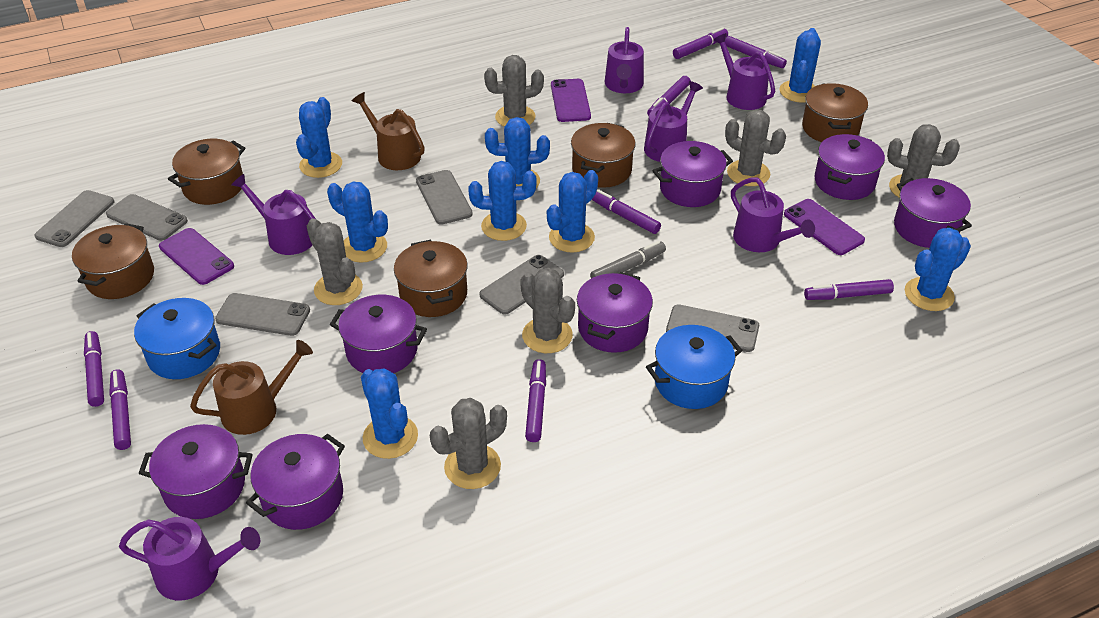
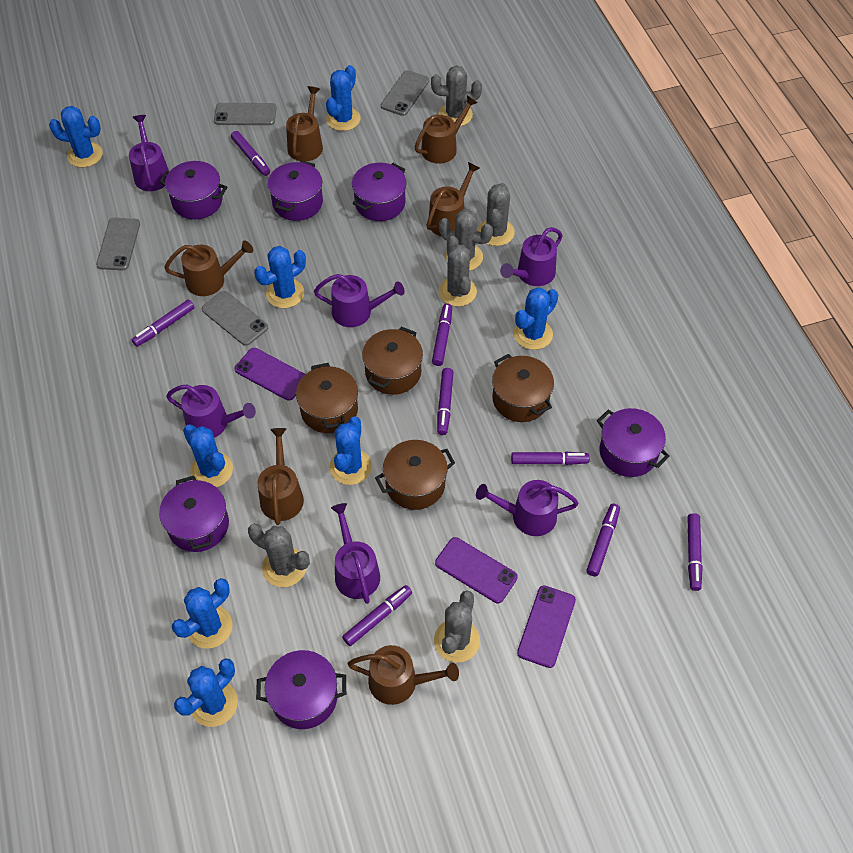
blue pot: [134,298,220,379] [646,325,743,409] = 2 -> none = 0
brown pot: [72,223,154,299] [168,139,245,205] [394,240,468,317] [571,123,636,188] [802,83,868,142] = 5 -> [296,363,358,433] [362,327,423,395] [375,440,455,510] [492,354,554,422] = 4
brown watering can: [190,340,313,435] [352,92,425,170] = 2 -> [164,240,253,296] [257,428,304,525] [286,86,323,161] [348,645,459,705] [415,95,477,164] [427,162,480,236] = 6
grey marker: [590,241,666,278] = 1 -> none = 0
grey phone: [34,190,114,247] [106,194,188,241] [215,293,310,336] [416,170,473,225] [479,255,564,315] [666,304,759,352] = 6 -> [96,218,140,270] [202,291,268,346] [214,103,276,125] [381,70,429,116] = 4
purple pot: [139,424,253,519] [246,434,345,530] [330,295,427,373] [577,272,653,353] [652,141,733,207] [814,134,885,200] [894,178,972,248] = 7 -> [159,161,227,219] [159,476,229,552] [256,650,346,729] [268,160,323,221] [352,163,407,221] [597,408,670,477] = 6

